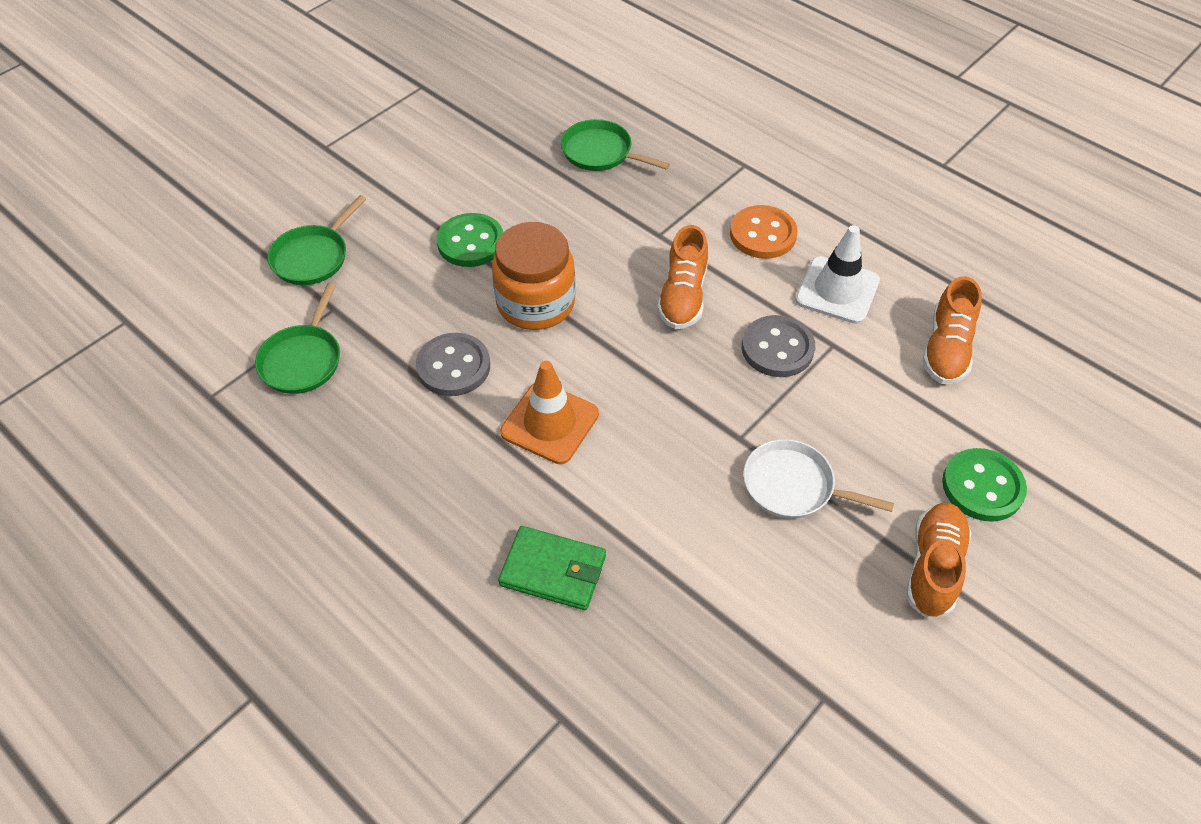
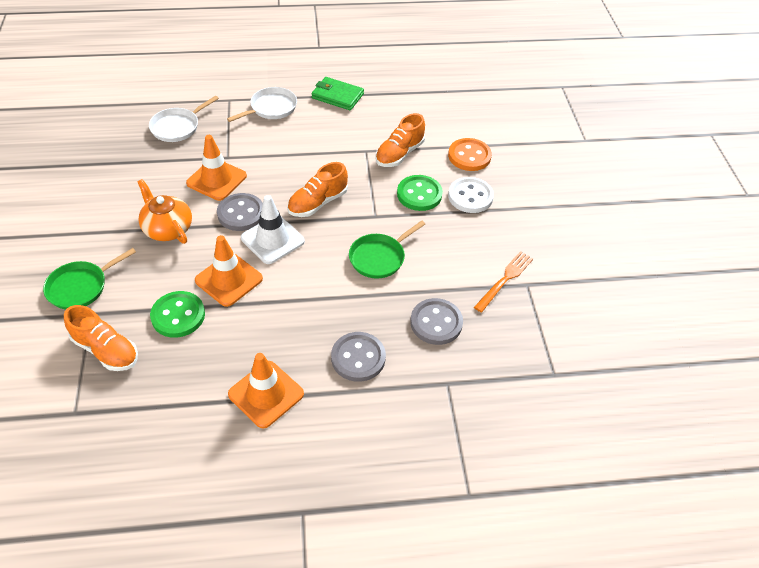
green pan: [255,283,340,394] [268,195,366,285] [561,119,670,171] = 3 -> [43,248,136,309] [349,220,425,279] = 2
grey button: [416,333,490,396] [742,315,815,377] = 2 -> [217,193,263,231] [331,332,386,382] [410,298,463,345] = 3
orange fork: none = 0 -> [474,251,534,312] = 1
orange jar: [492,222,576,330] = 1 -> none = 0
orange teapot: none = 0 -> [138,179,192,244] = 1
orange traffic cone: [500,361,599,464] = 1 -> [186,135,247,201] [195,235,263,307] [228,353,304,428] = 3
white button: none = 0 -> [448,177,494,213] = 1
white pan: [743,439,894,519] = 1 -> [149,96,219,142] [227,87,297,122] = 2

